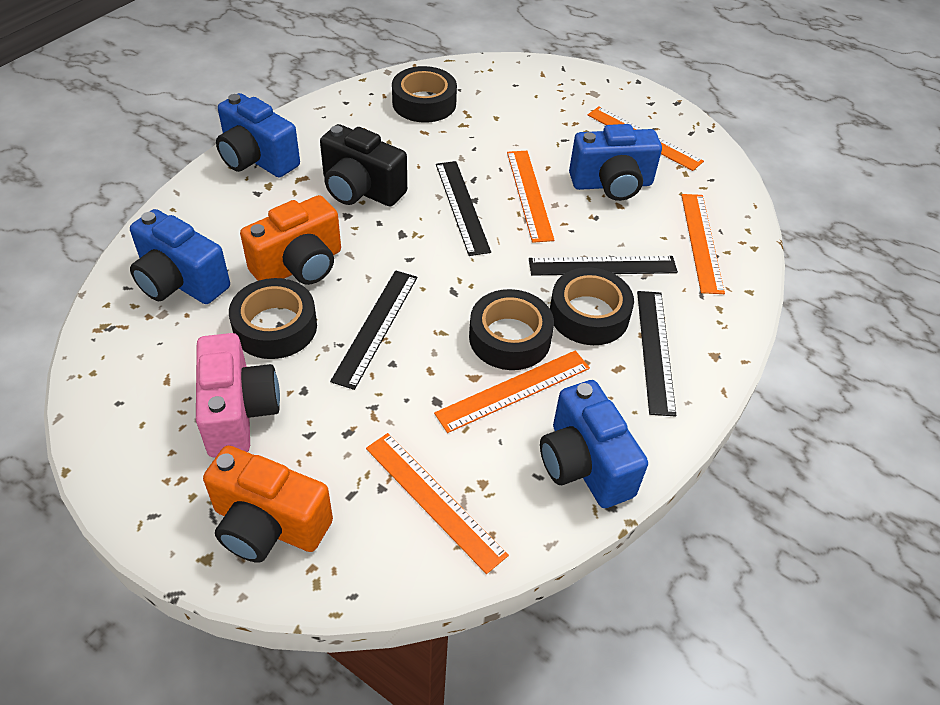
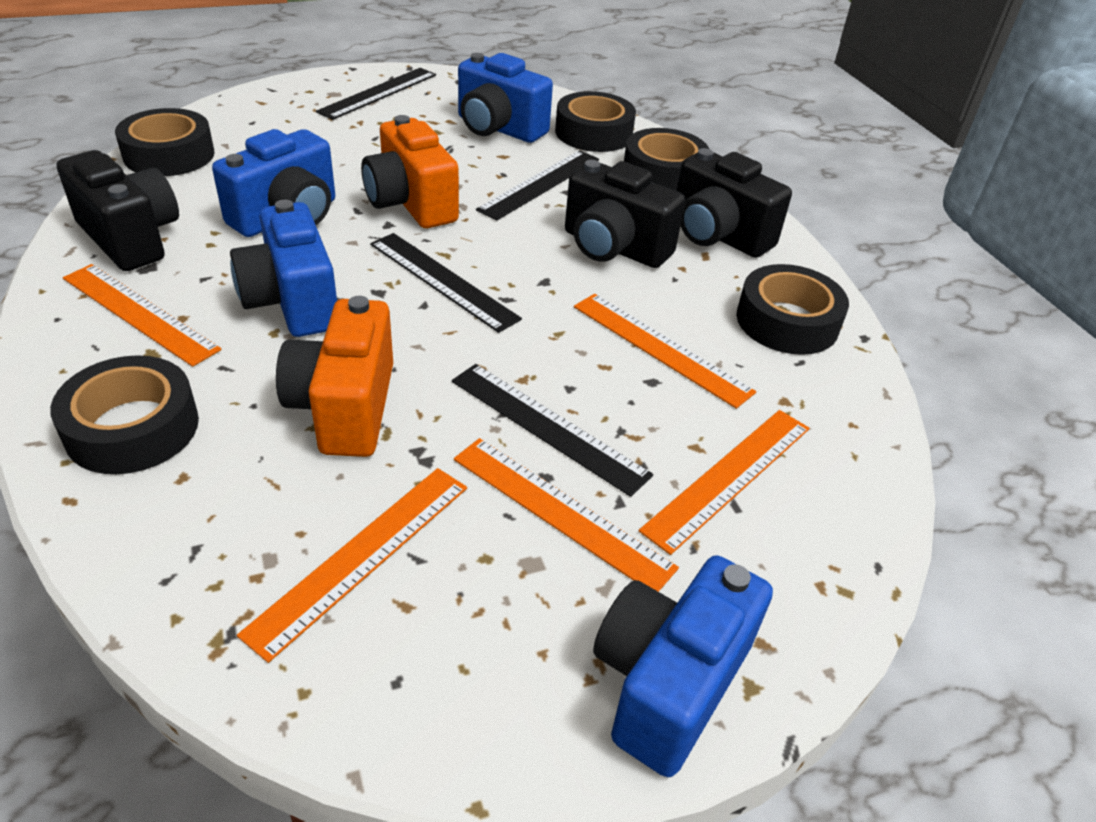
black camera: [320,124,407,207] = 1 -> [57,150,179,271] [565,160,685,268] [677,148,792,258] = 3
black tape: [229,278,317,359] [392,66,457,123] [469,289,554,370] [550,267,634,345] = 4 -> [50,355,199,474] [115,108,215,176] [555,91,636,152] [624,128,709,191] [737,264,849,355] = 5
pink camera: [196,333,280,457] = 1 -> none = 0

